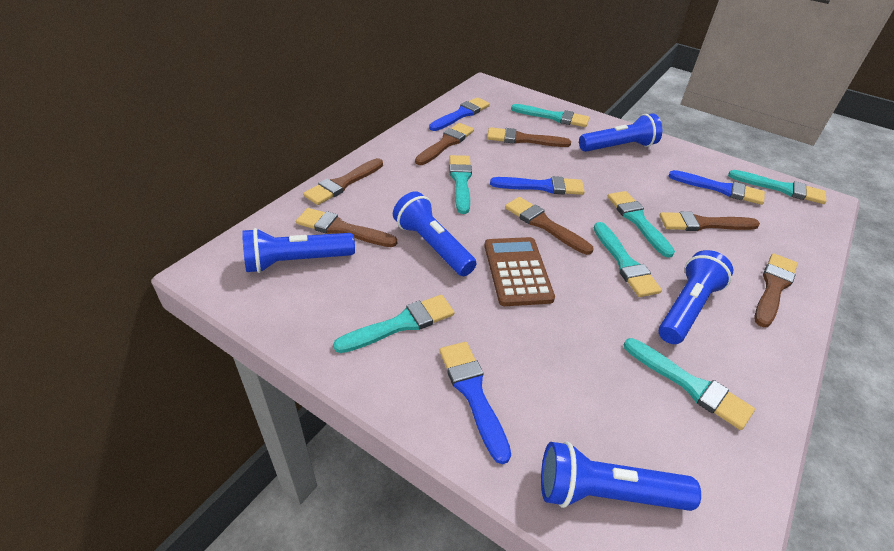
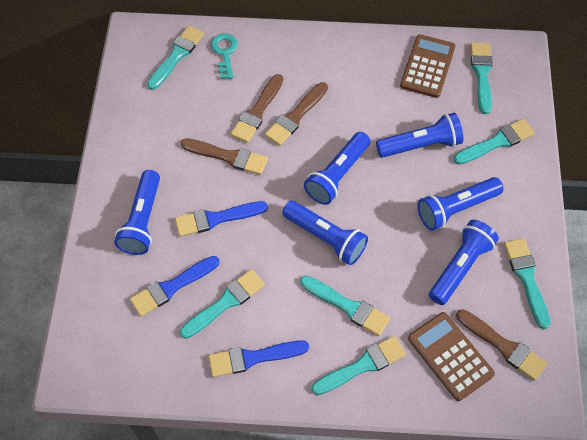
blue brush: [429,97,490,131] [439,342,511,464] [490,176,585,195] [669,170,765,205] = 4 -> [130,256,220,316] [175,201,268,237] [208,340,309,377] = 3
blue flashlight: [242,228,355,273] [393,191,477,276] [541,442,701,511] [579,114,662,152] [658,250,733,344] = 5 -> [114,170,160,255] [282,201,368,265] [304,132,370,205] [376,113,463,158] [417,177,503,231] [429,220,499,305] = 6
brown brush: [296,208,397,247] [303,158,383,205] [415,123,474,165] [487,127,571,147] [505,197,593,255] [659,211,760,231] [754,253,798,327] = 7 -> [181,138,268,175] [231,74,283,143] [265,82,328,146] [456,309,548,381] = 4
brown calculator: [484,237,555,306] = 1 -> [400,34,456,98] [408,312,495,401] = 2
turquoise key: none = 0 -> [211,33,238,79] = 1

